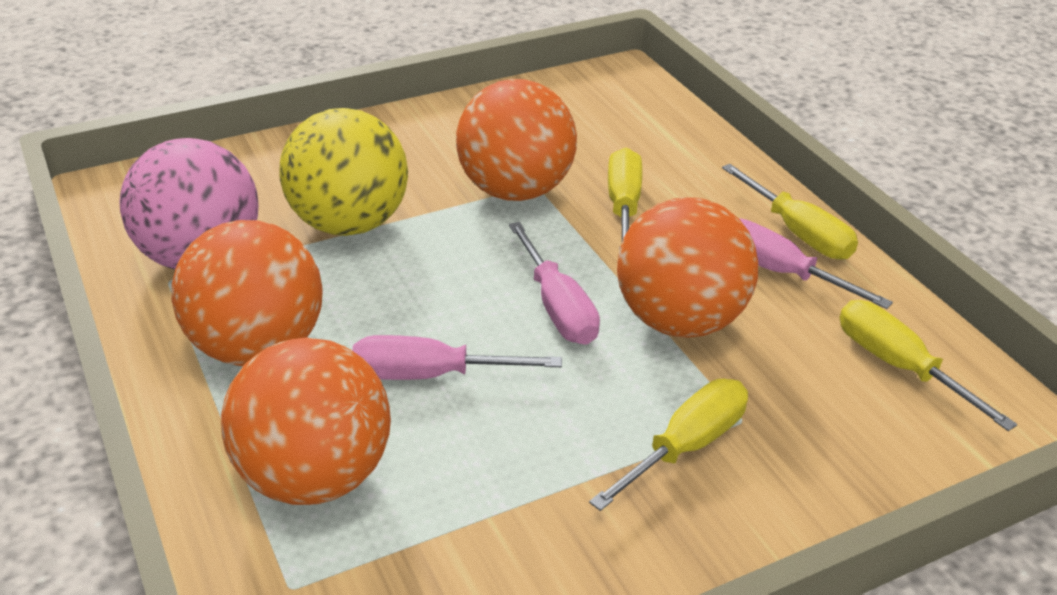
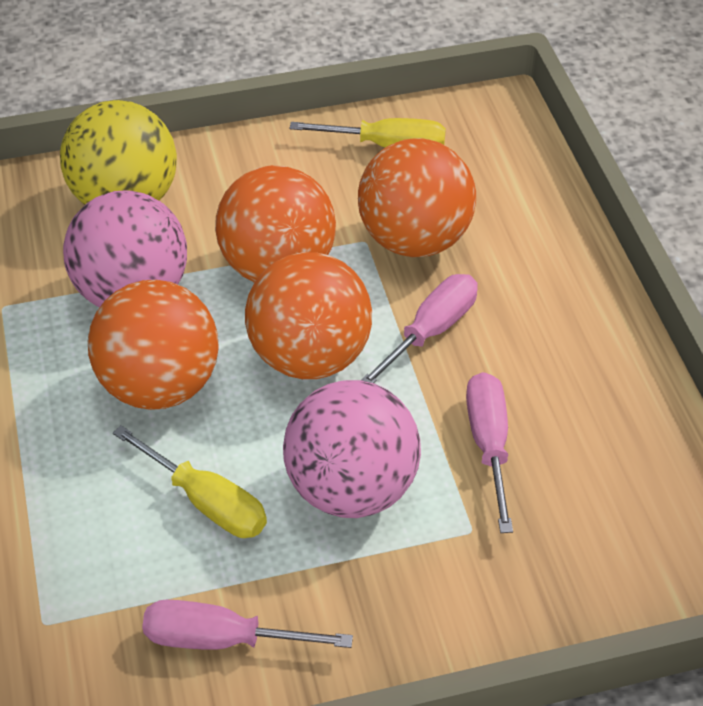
pink ball: [119,138,258,269] = 1 -> [63,190,187,308] [283,380,421,518] = 2
yellow screwdriver: [589,379,748,511] [608,148,642,251] [722,164,858,260] [839,300,1017,431] = 4 -> [113,425,267,538] [290,118,446,148] = 2

